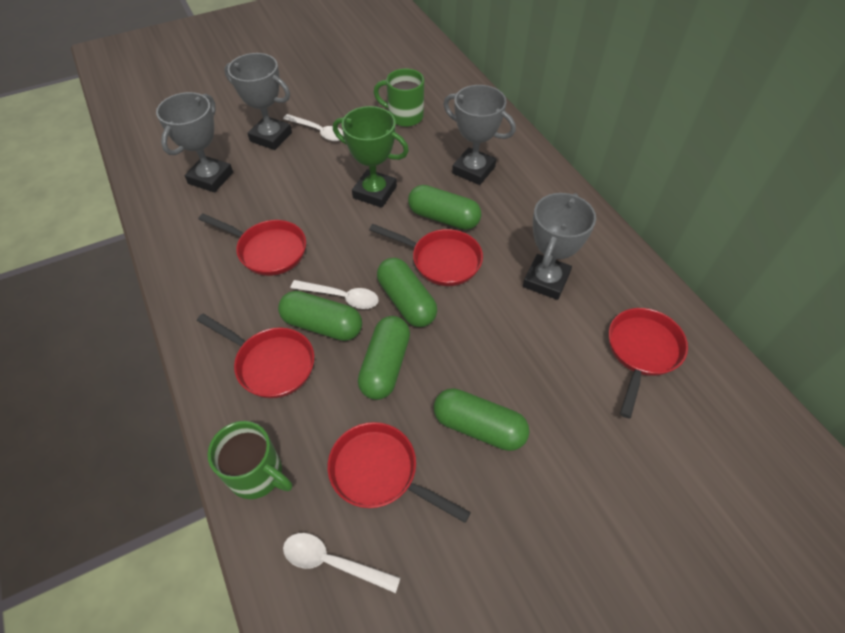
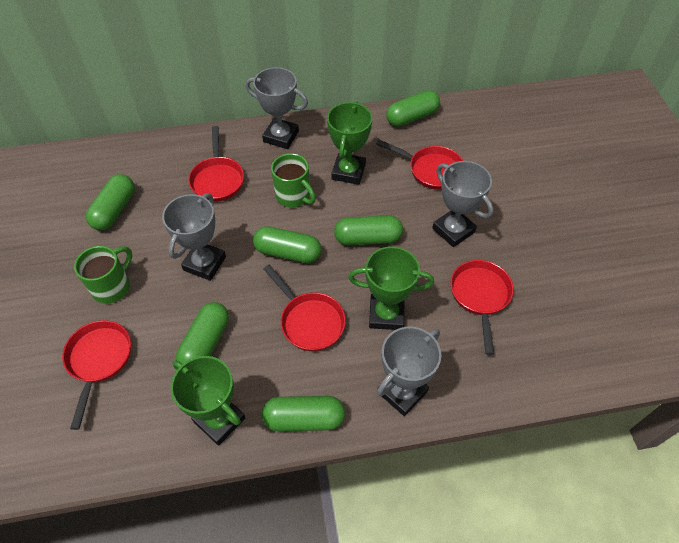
green capsule: [278,291,362,341] [358,316,410,400] [377,258,437,327] [408,185,481,230] [434,388,530,451] = 5 -> [86,174,135,231] [176,302,229,364] [253,226,321,263] [261,396,345,431] [334,215,403,245] [386,90,440,127] = 6
green trophy: [333,106,409,208] = 1 -> [171,356,245,446] [327,101,373,185] [348,246,434,330] = 3
white spoon: [283,114,344,141] [283,533,400,593] [291,280,379,309] = 3 -> none = 0

